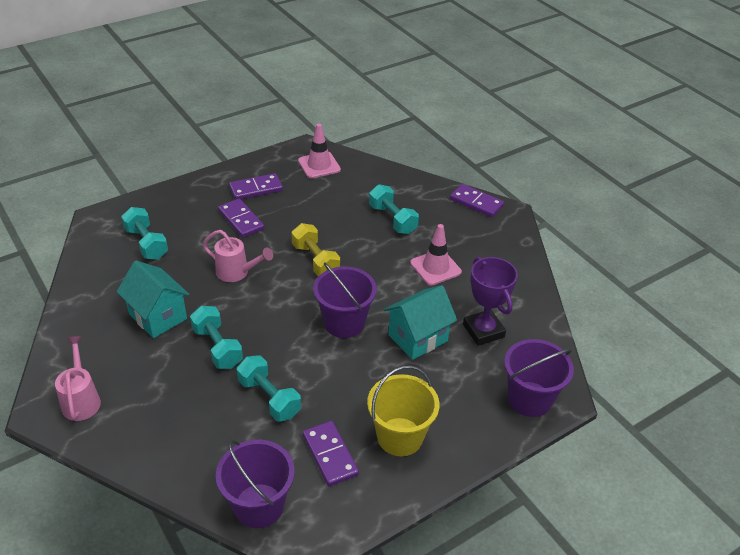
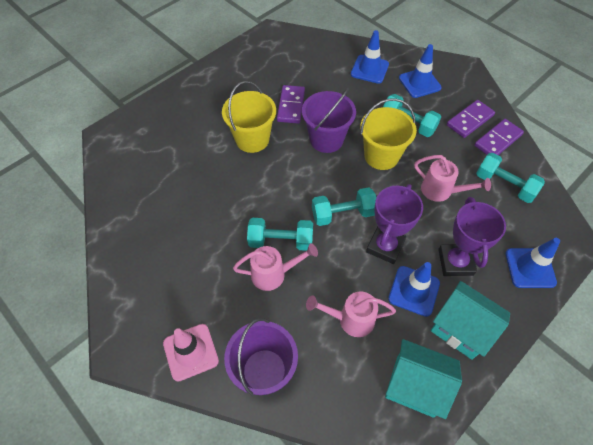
blue traffic cone: none = 0 -> [351,30,389,84] [388,262,440,317] [399,44,442,98] [505,238,560,288] = 4
pink traffic cone: [298,124,341,179] [410,224,462,285] = 2 -> [163,324,219,382] = 1
pink watering can: [55,336,101,421] [202,230,273,282] = 2 -> [233,243,318,291] [306,291,396,337] [414,155,491,202] = 3
purple bucket: [216,440,295,528] [313,262,377,338] [504,339,574,417] = 3 -> [224,318,298,396] [302,88,356,153] = 2
purple domino: [218,199,264,238] [229,173,283,200] [303,421,359,486] [450,184,504,217] = 4 -> [277,85,305,124] [447,100,495,138] [474,119,524,155] = 3
purple trophy: [463,257,518,346] = 1 -> [366,184,423,264] [438,197,506,276] = 2
yellow bucket: [367,365,439,456] = 1 -> [222,81,276,153] [360,98,417,170] = 2
yellow dumbbell: [291,223,340,276] = 1 -> none = 0

